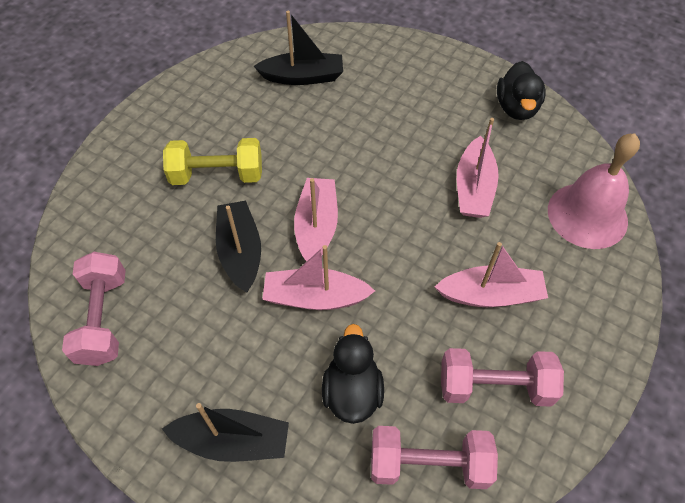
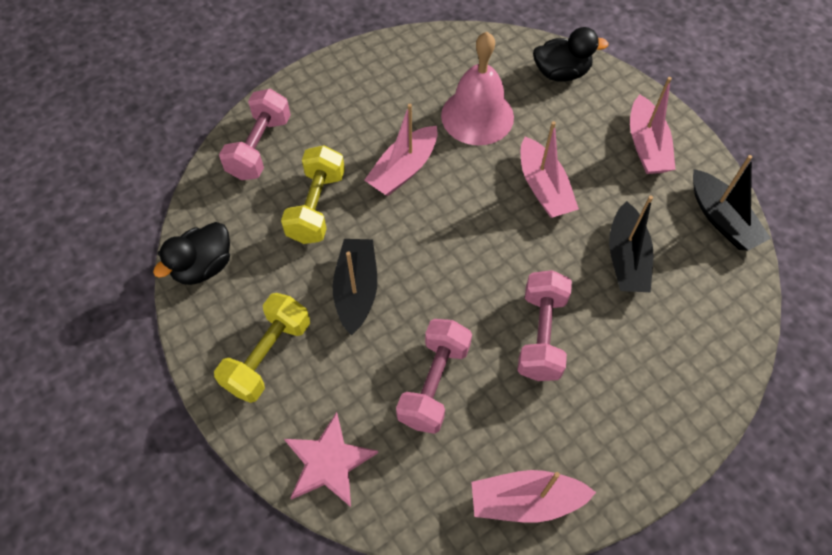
pink star: none = 0 -> [284,412,378,507] = 1
yellow dumbbell: [163,138,262,185] = 1 -> [214,293,310,403] [281,145,345,244] = 2

